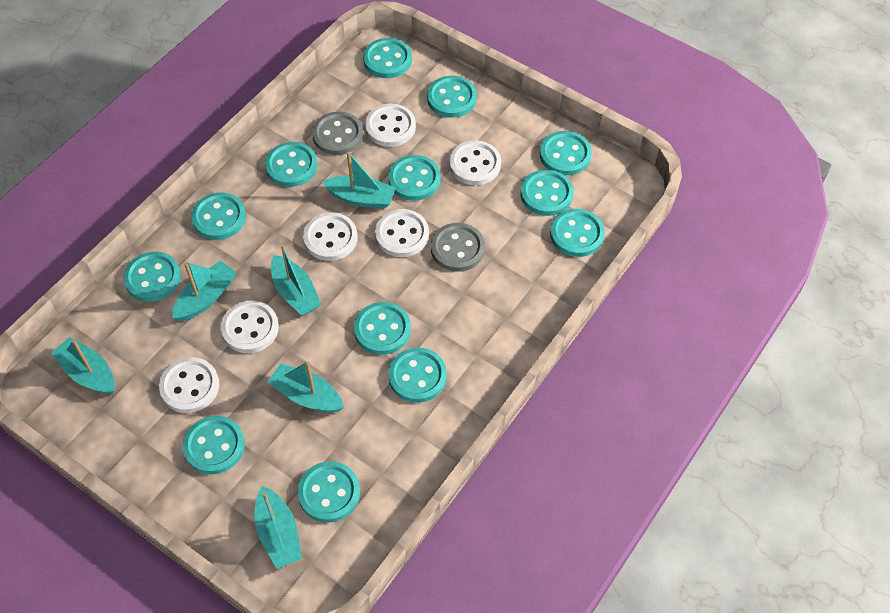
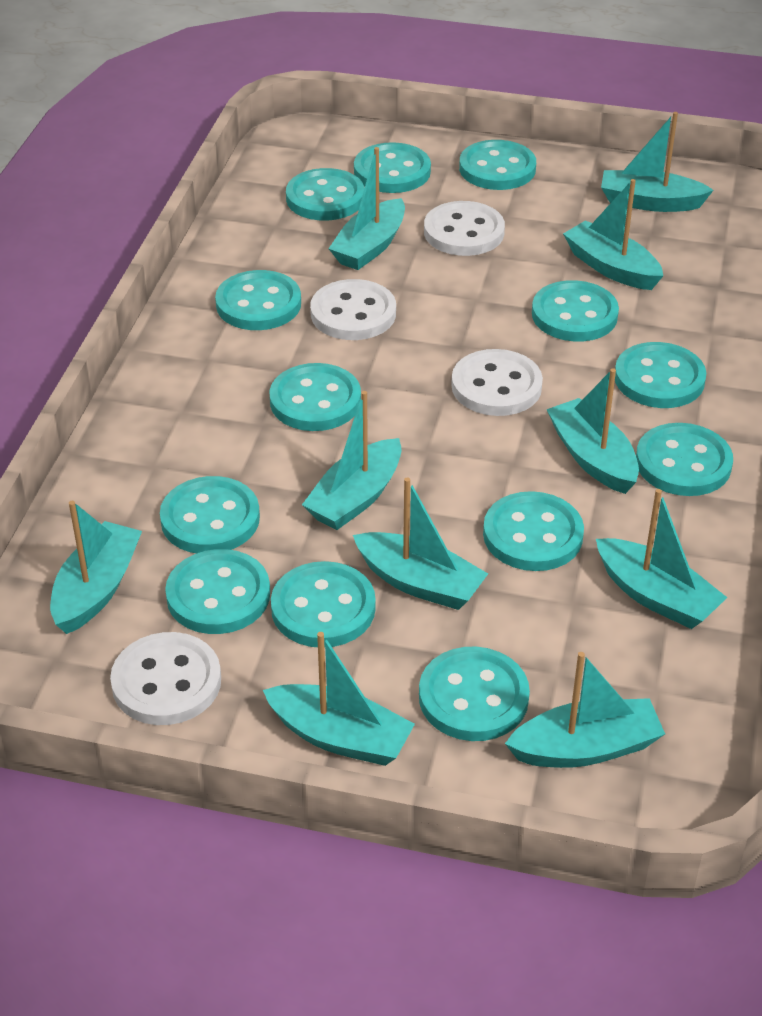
grey button: [312,112,364,155] [431,223,485,272] = 2 -> none = 0
turquoise boat: [51,337,115,394] [172,261,237,321] [254,486,302,569] [268,362,344,412] [271,244,322,316] [322,152,396,209] = 6 -> [50,501,142,634] [263,632,415,766] [302,391,402,530] [328,147,405,270] [353,477,488,610] [505,652,665,768] [547,368,639,494] [563,179,663,290] [596,489,727,629] [601,112,714,212] = 10
white button: [159,357,219,413] [221,300,279,353] [303,212,358,261] [365,104,416,147] [375,209,429,257] [449,140,501,185] = 6 -> [110,632,221,725] [310,279,396,340] [424,201,505,256] [451,349,543,416] = 4

